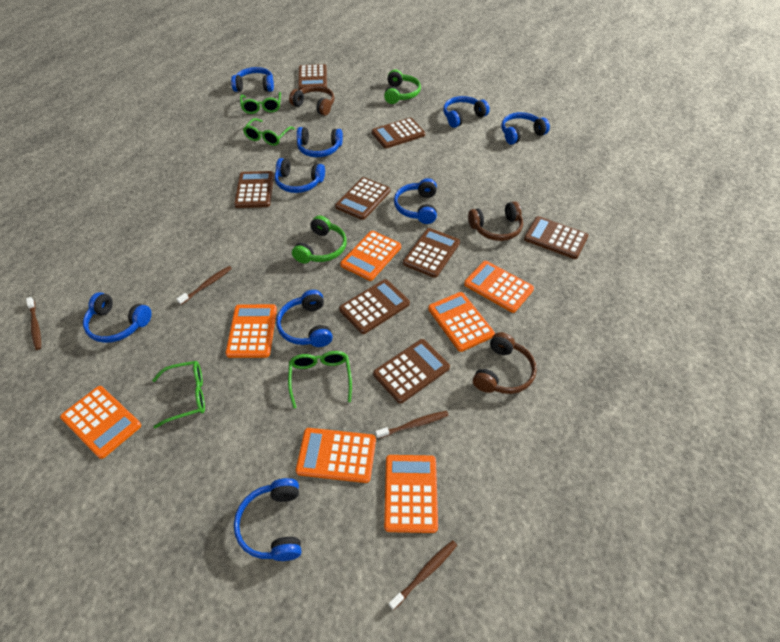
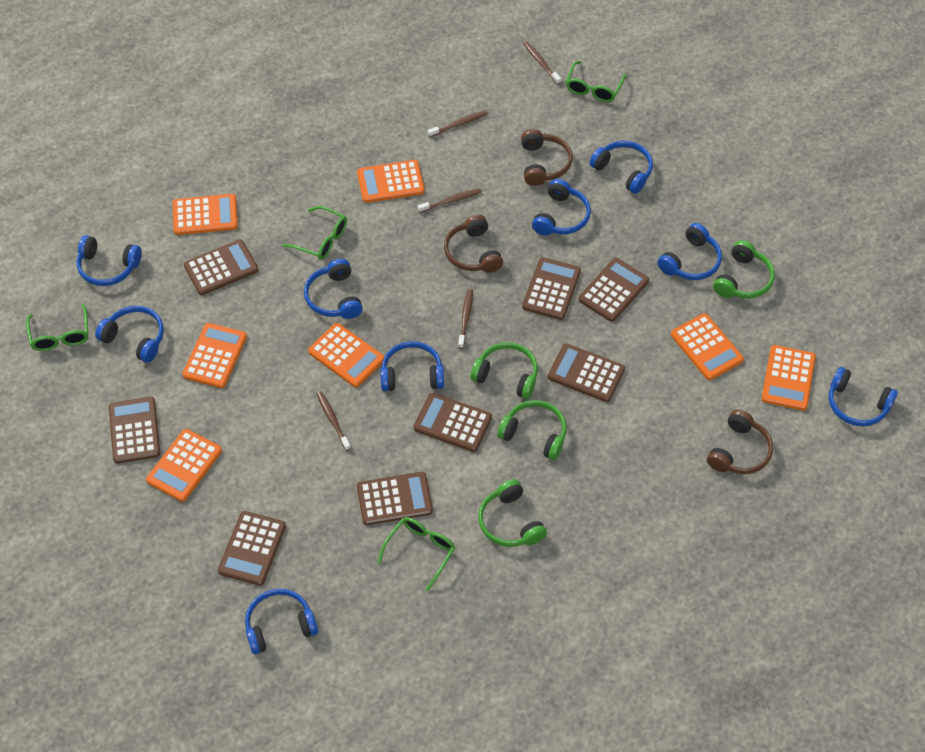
brown toothbrush: [26,297,41,350] [177,266,232,305] [375,411,449,439] [389,540,457,610] = 4 -> [317,391,351,451] [418,188,482,213] [428,110,488,137] [458,289,473,349] [523,41,561,84] = 5
green headphones: [292,215,347,264] [384,69,421,104] = 2 -> [471,342,538,399] [478,479,547,547] [497,400,567,460] [713,240,775,299] = 4

